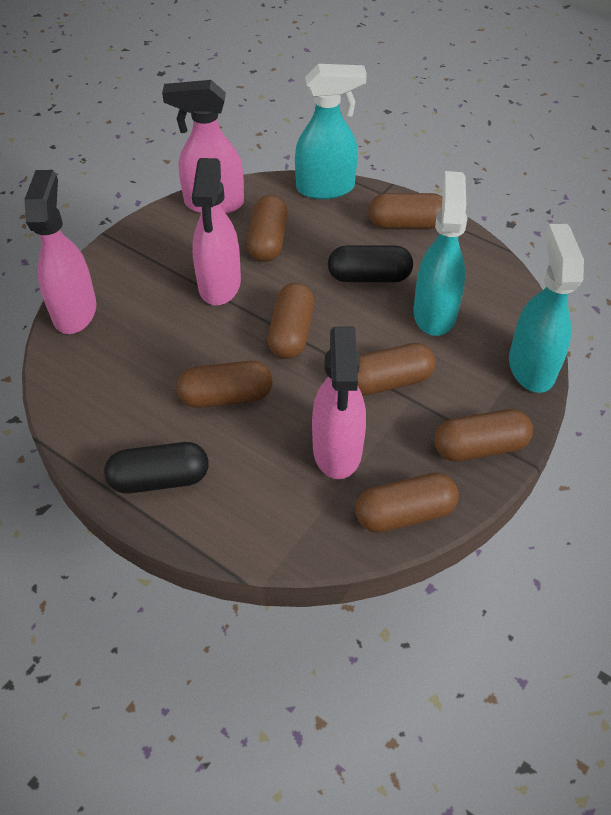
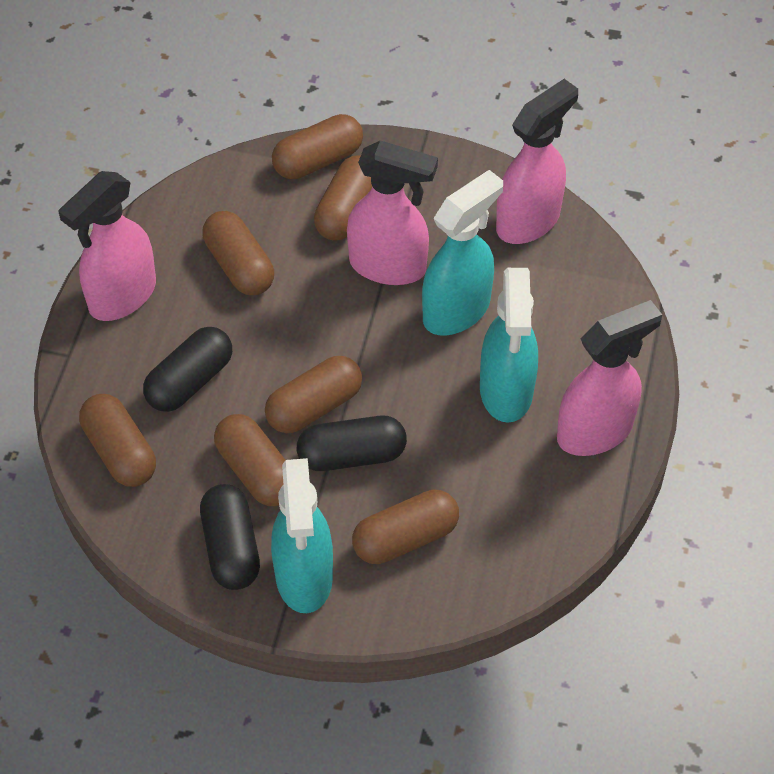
black capsule: [104,442,209,494] [328,245,413,282] = 2 -> [143,327,232,412] [200,484,260,590] [297,416,407,471] = 3

